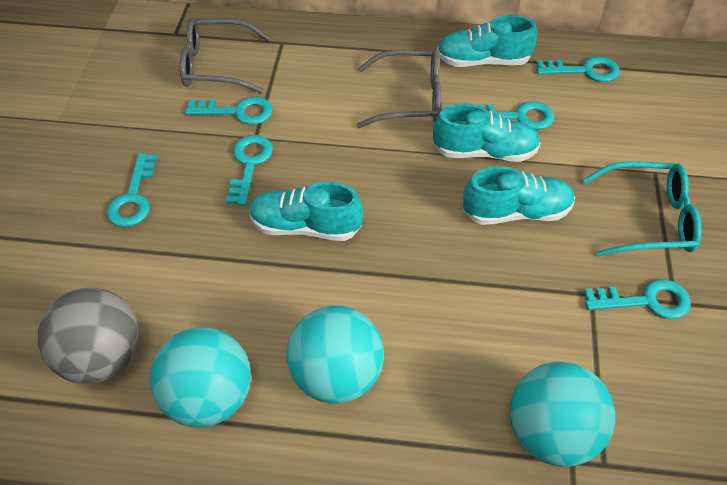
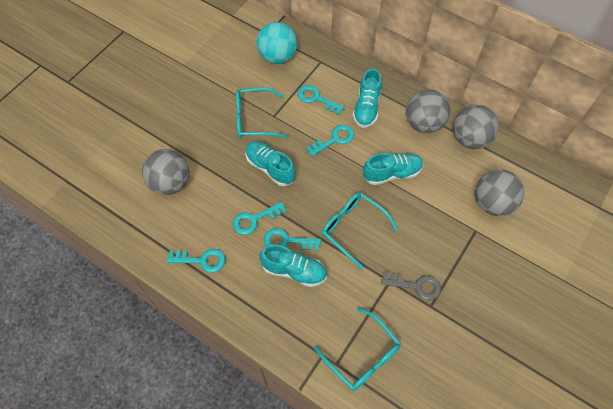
grey ball: [38,288,139,384] = 1 -> [142,149,189,195] [406,89,450,133] [453,105,499,149] [475,169,524,216] = 4
grey glasses: [180,18,270,93] [357,50,441,128] = 2 -> none = 0
grey key: none = 0 -> [381,272,441,300] = 1
turquoise ball: [149,327,251,427] [287,306,384,404] [510,362,615,467] = 3 -> [257,22,297,64] = 1
turquoise glasses: [583,161,702,256] = 1 -> [236,88,287,138] [314,308,401,391] [322,193,398,269] = 3
turquoise key: [106,153,158,227] [185,97,273,125] [226,135,273,206] [473,102,554,130] [536,56,620,82] [584,279,691,319] = 6 -> [167,249,225,272] [233,202,287,235] [264,228,321,251] [298,85,344,115] [306,125,354,156] = 5

